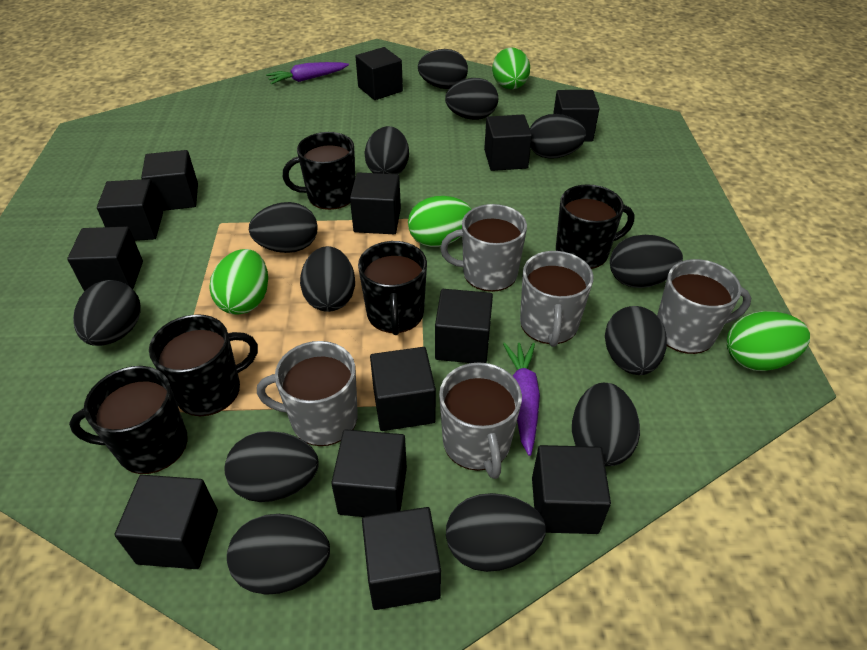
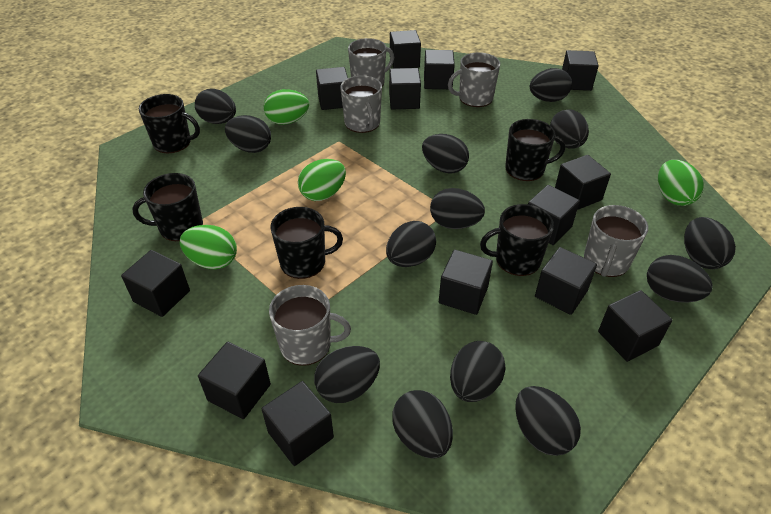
purple carrot: [266,62,349,84] [503,343,540,456] = 2 -> none = 0

